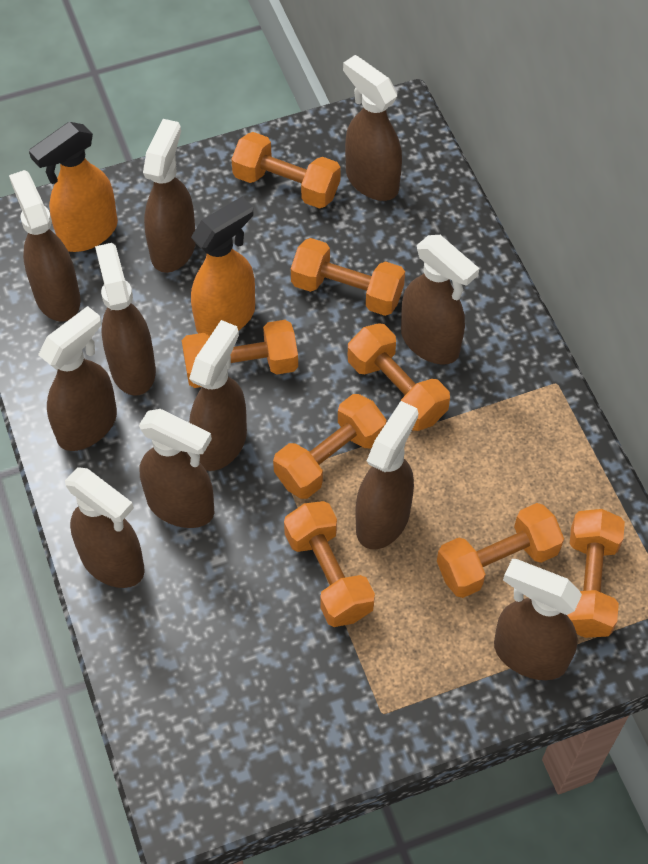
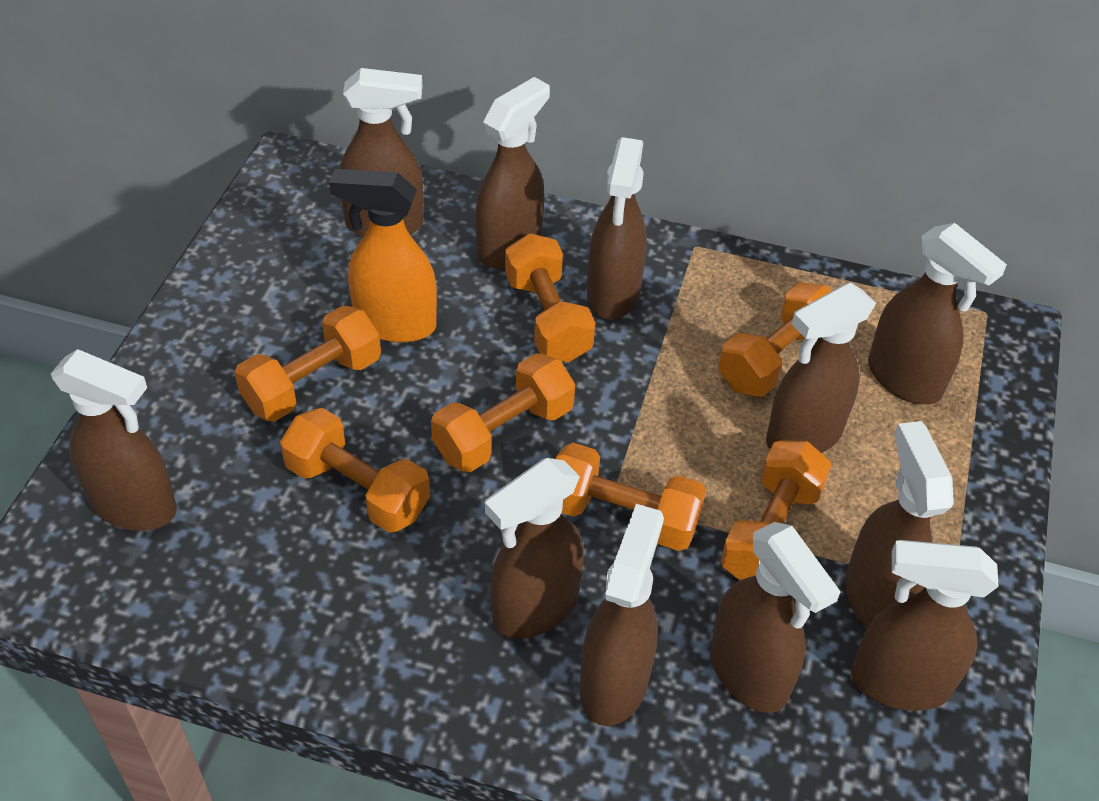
orange dumbbell: [182,320,298,388] [231,132,341,209] [273,394,387,499] [284,501,375,627] [291,238,405,316] [348,323,450,431] [437,503,564,598] [567,509,625,638] = 8 -> [234,305,381,421] [280,408,430,533] [431,353,575,472] [505,233,595,362] [556,443,706,551] [718,282,831,397] [721,440,831,581] = 7
orange spray bottle: [29,122,118,252] [191,197,255,336] = 2 -> [329,169,437,343] = 1

